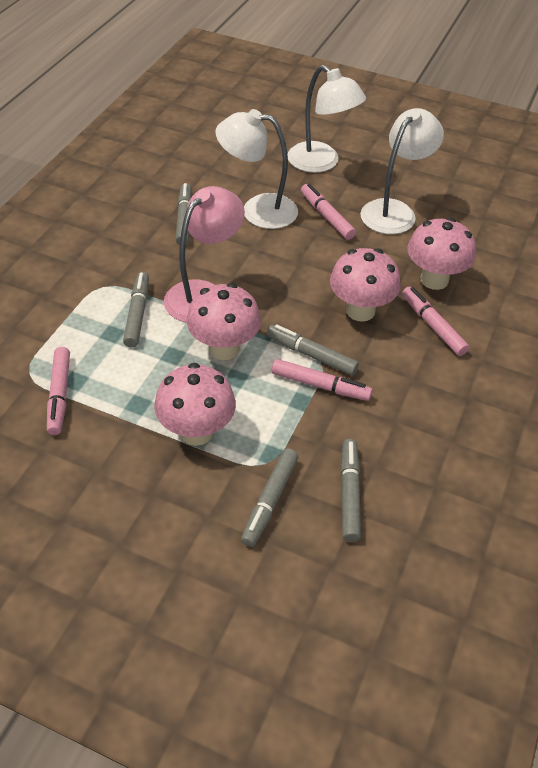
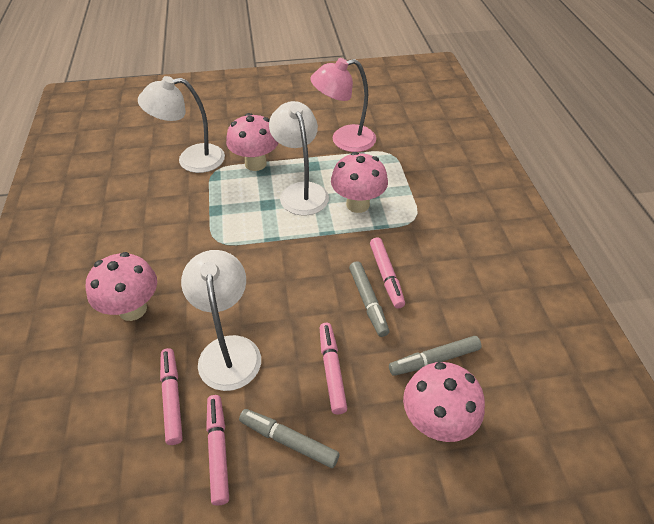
grey marker: [123,272,149,348] [176,183,192,245] [241,448,299,547] [267,324,359,376] [340,439,361,542] = 5 -> [239,409,339,468] [349,261,389,337] [389,336,482,376] = 3

